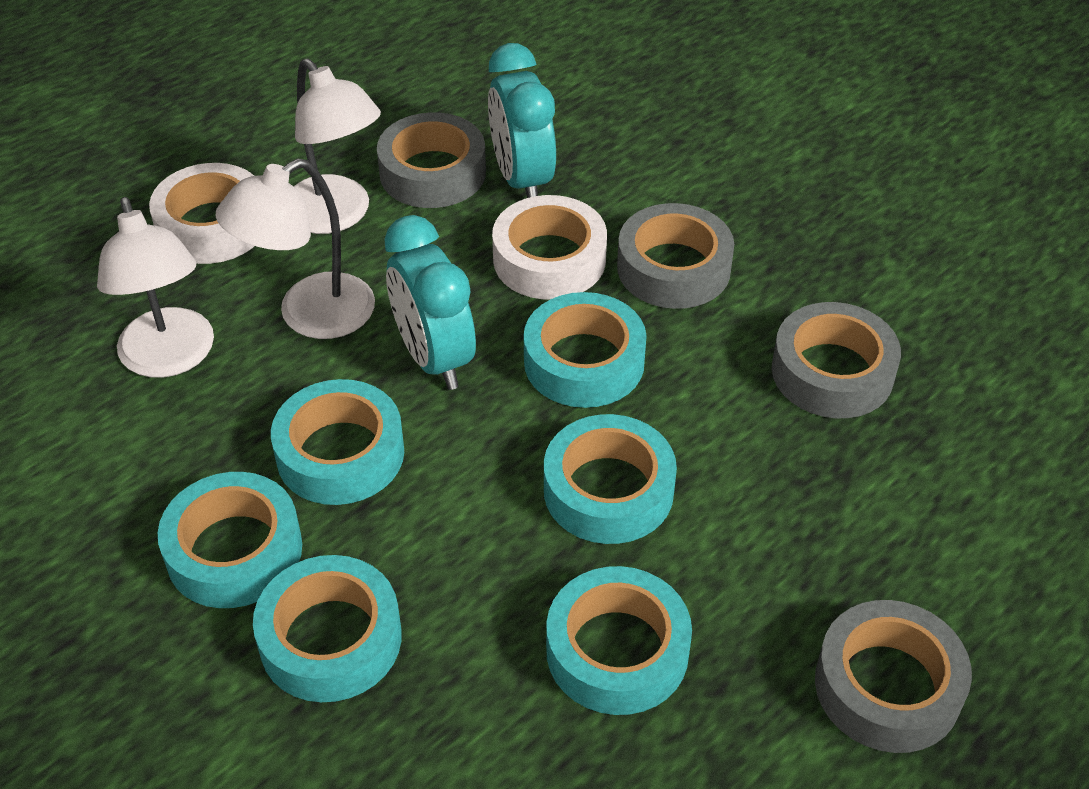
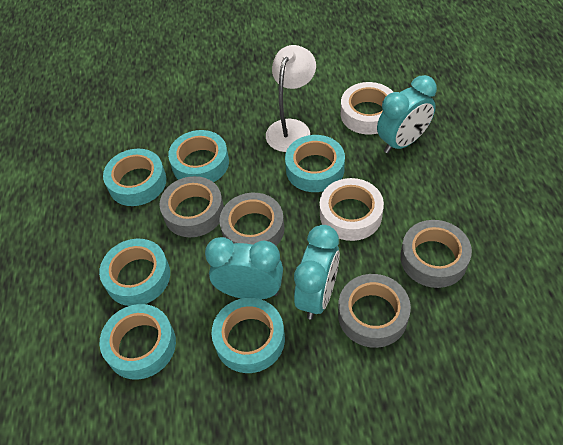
turquoise clock: [384,215,476,390] [488,43,556,198] = 2 -> [205,237,283,299] [294,225,340,320] [377,75,437,153] = 3
white lamp: [97,197,214,378] [216,158,375,339] [294,58,381,234] = 3 -> [266,45,316,152] = 1

